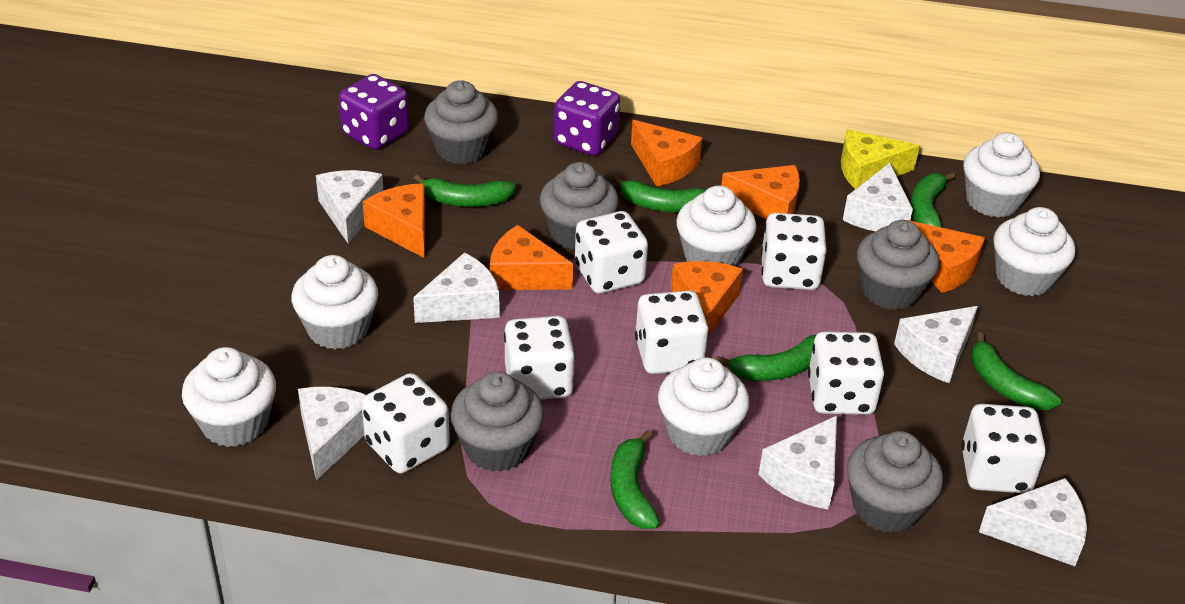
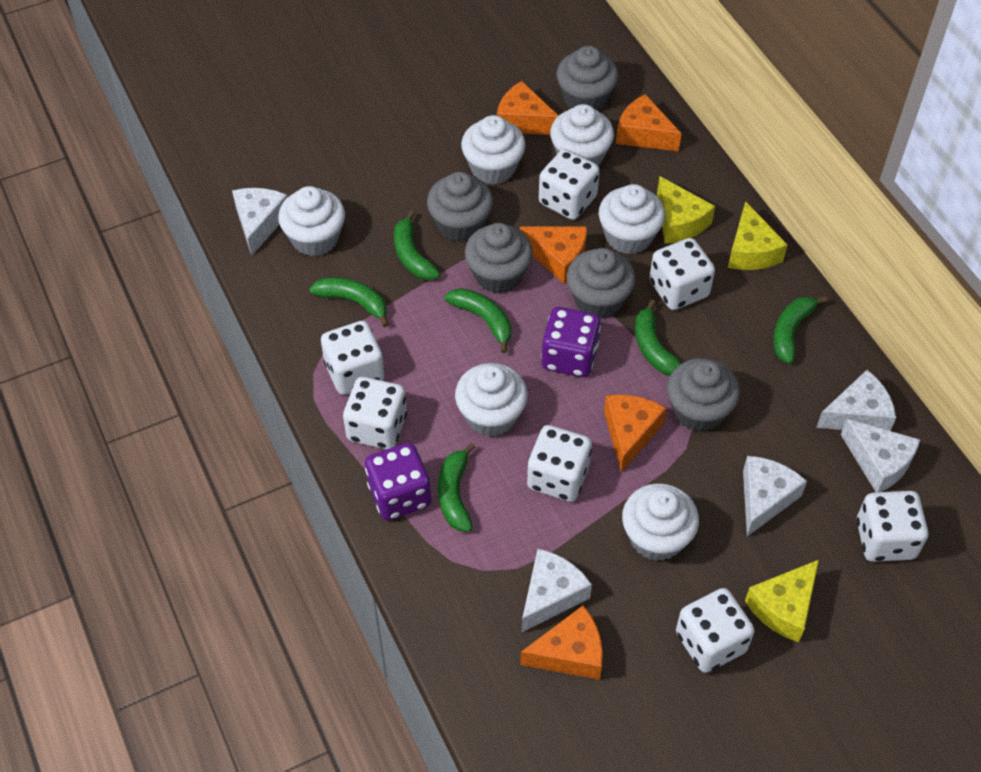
orange cheese: [363,183,425,258] [490,225,573,290] [631,120,702,187] [671,261,743,338] [721,165,800,220] [908,220,985,293] = 6 -> [497,81,559,135] [520,226,587,284] [520,606,603,680] [604,395,667,472] [616,94,682,152] = 5
white cheese: [298,387,366,481] [316,170,383,244] [413,252,500,323] [759,416,837,510] [843,163,913,231] [894,306,978,384] [979,478,1087,566] = 7 -> [232,188,288,256] [521,549,592,633] [743,456,807,536] [816,370,896,431] [841,419,920,492] = 5
yellow cheese: [841,129,920,189] = 1 -> [657,176,715,244] [728,201,788,270] [745,560,819,642] = 3

